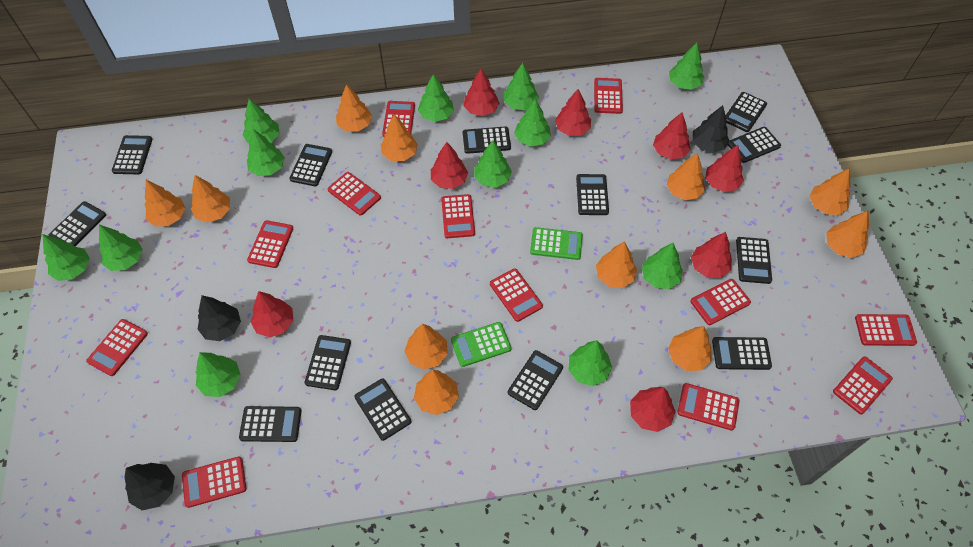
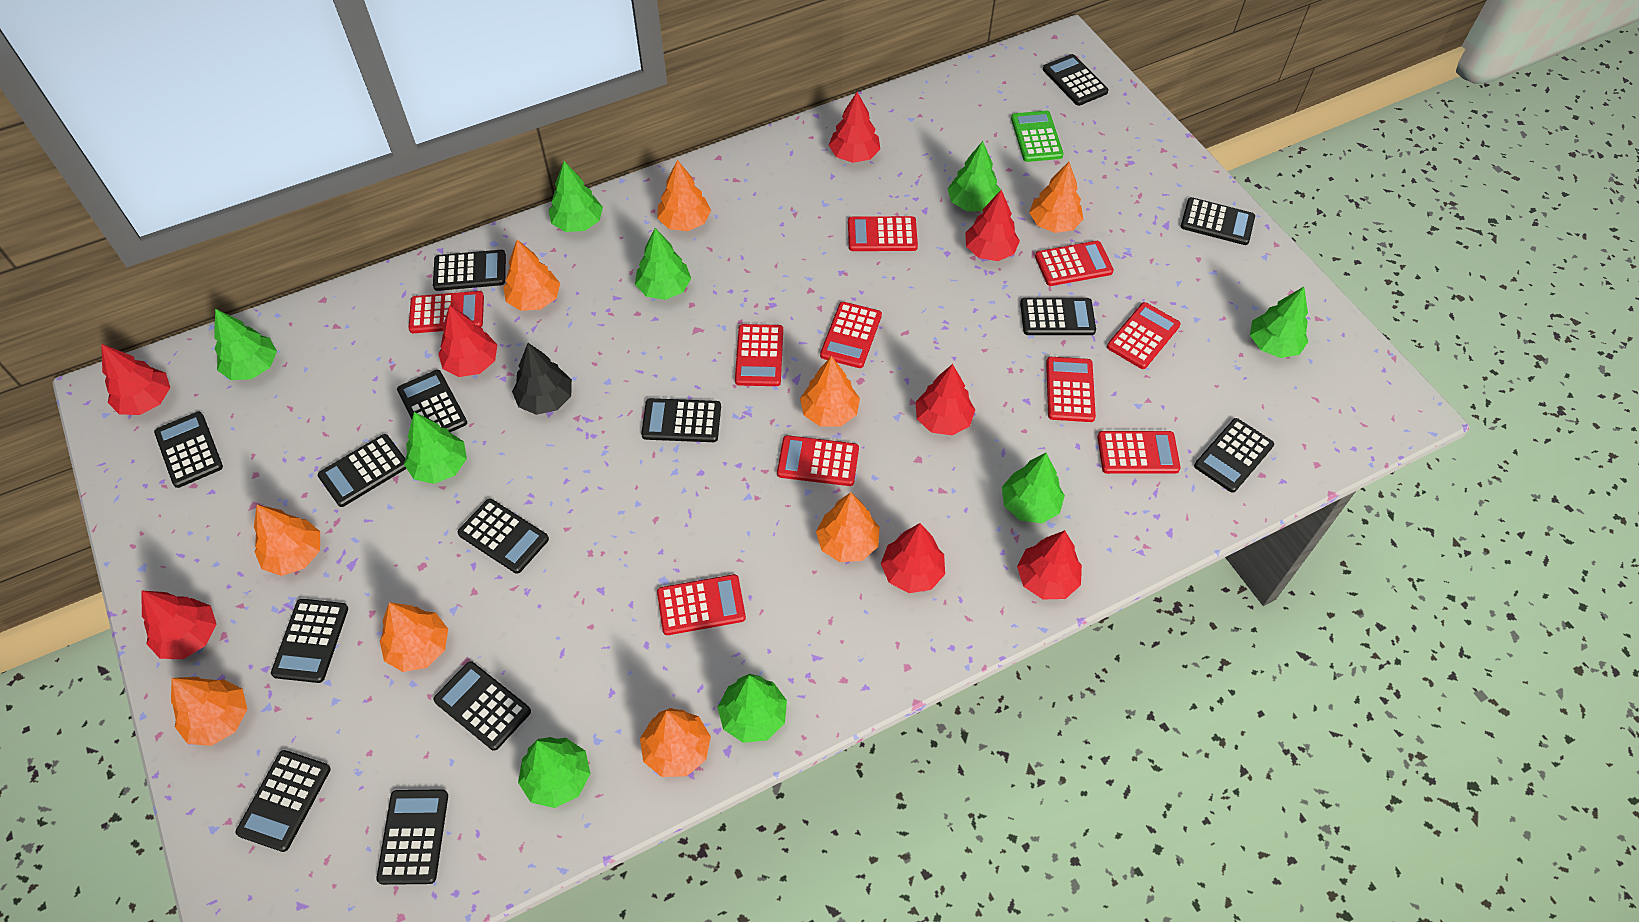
black calculator: [49,201,106,246] [112,135,152,175] [239,406,301,442] [289,144,332,186] [305,335,351,390] [354,379,411,441] [463,126,511,154] [508,350,563,410] [576,174,609,215] [712,337,772,370] [726,92,767,132] [727,127,781,163] [736,237,772,284] = 13 -> [154,412,223,488] [235,750,331,852] [271,599,348,683] [318,434,407,507] [376,789,448,885] [397,370,467,432] [433,250,506,291] [433,661,531,751] [458,499,549,574] [641,398,721,442] [1020,298,1096,335] [1043,54,1108,106] [1181,197,1255,245] [1194,418,1274,493] = 14
black tree: [125,463,175,510] [198,295,241,341] [692,105,729,153] = 3 -> [512,343,572,415] = 1
green calculator: [451,322,512,367] [530,227,583,260] = 2 -> [1011,111,1063,162] = 1
green tree: [42,234,90,281] [99,224,143,271] [196,352,241,397] [243,99,280,144] [247,129,285,176] [418,74,454,122] [474,140,512,187] [504,63,539,110] [514,99,551,147] [568,340,612,386] [642,243,683,289] [669,43,704,90] = 12 -> [214,309,277,380] [404,412,467,484] [518,737,590,808] [548,161,603,232] [635,228,691,300] [718,674,787,743] [948,141,1001,211] [1002,453,1065,523] [1250,287,1308,358] = 9
orange tree: [145,180,185,226] [191,175,230,223] [336,84,372,131] [381,114,418,161] [404,324,448,369] [414,370,459,415] [596,241,637,288] [666,153,705,200] [668,326,712,371] [810,168,851,215] [826,211,869,258] = 11 -> [171,677,247,746] [254,505,320,576] [380,602,448,672] [503,240,560,311] [640,708,711,777] [657,160,711,231] [800,356,860,427] [816,492,880,562] [1029,162,1084,233] = 9
red calculator: [86,319,148,376] [182,457,246,508] [247,220,293,268] [328,172,381,216] [382,101,415,137] [441,194,475,238] [490,268,543,322] [594,78,623,114] [678,383,740,431] [690,279,751,325] [833,356,893,414] [855,314,917,346] = 12 -> [408,291,484,333] [657,574,746,635] [735,324,783,386] [777,435,859,486] [820,302,882,368] [848,216,918,251] [1035,241,1114,286] [1046,357,1096,422] [1097,431,1181,474] [1107,302,1181,369] = 10

